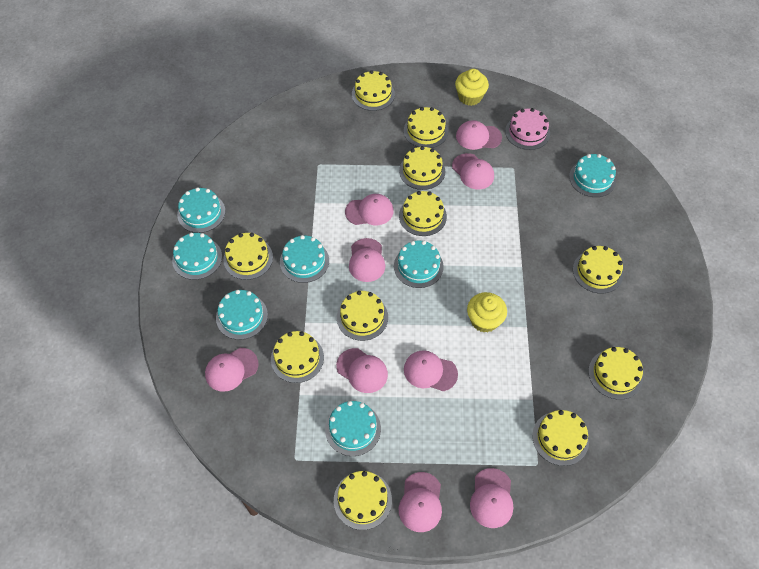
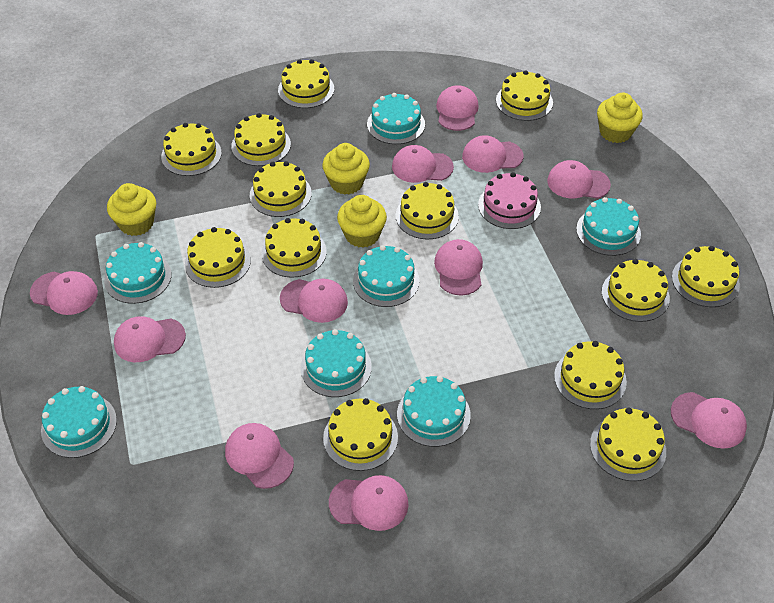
pink cap: [205,348,258,392] [336,348,388,393] [345,194,393,225] [349,238,385,282] [399,472,442,532] [404,350,458,391] [452,153,494,189] [456,120,502,150] [470,468,513,528] = 9 -> [30,271,98,315] [114,316,186,362] [225,423,294,489] [280,279,348,323] [329,475,409,531] [392,145,454,183] [434,239,483,296] [436,85,479,131] [462,135,523,173] [547,160,611,199] [671,392,747,449] = 11
yellow cake: [223,233,273,280] [271,331,324,383] [334,471,392,530] [337,291,388,341] [352,70,395,111] [399,146,445,190] [399,191,447,236] [404,107,448,148] [532,410,589,466] [573,246,623,294] [588,347,643,400] = 11 -> [161,123,222,176] [185,227,251,288] [231,113,291,166] [250,161,312,217] [262,218,327,278] [278,59,334,108] [323,398,398,471] [396,182,459,239] [496,70,553,121] [554,341,627,409] [590,408,666,481] [602,259,670,322] [672,246,740,307] = 13
yellow cupcake: [455,69,489,106] [467,292,507,333] = 2 -> [107,183,156,236] [322,143,370,195] [337,195,387,248] [597,93,643,143] = 4

